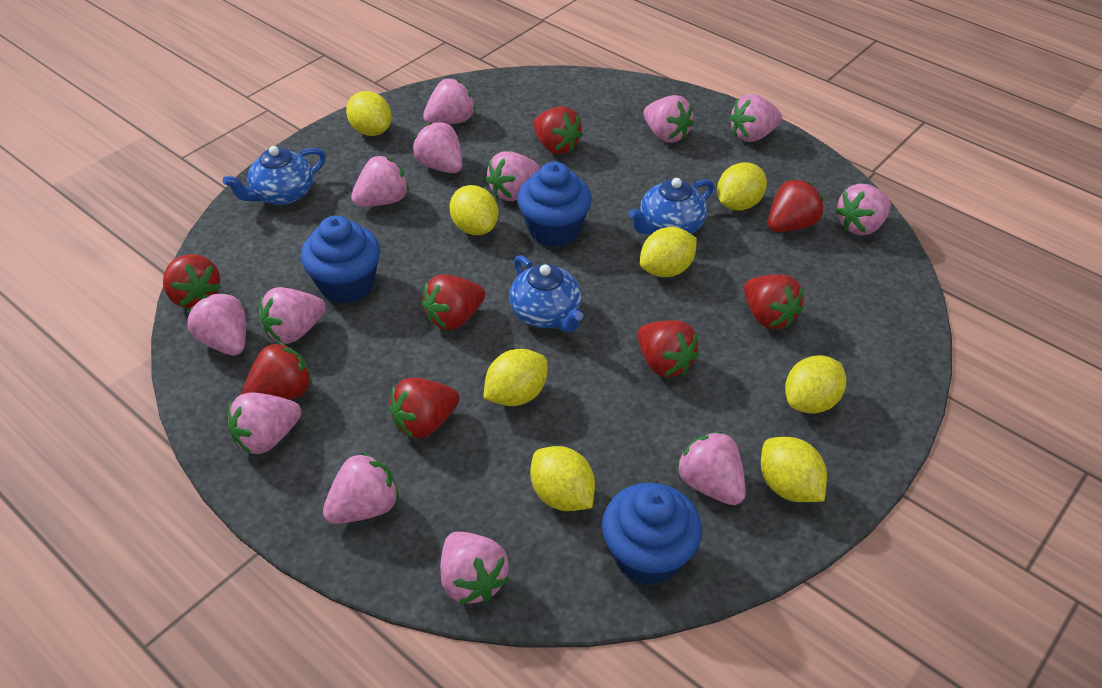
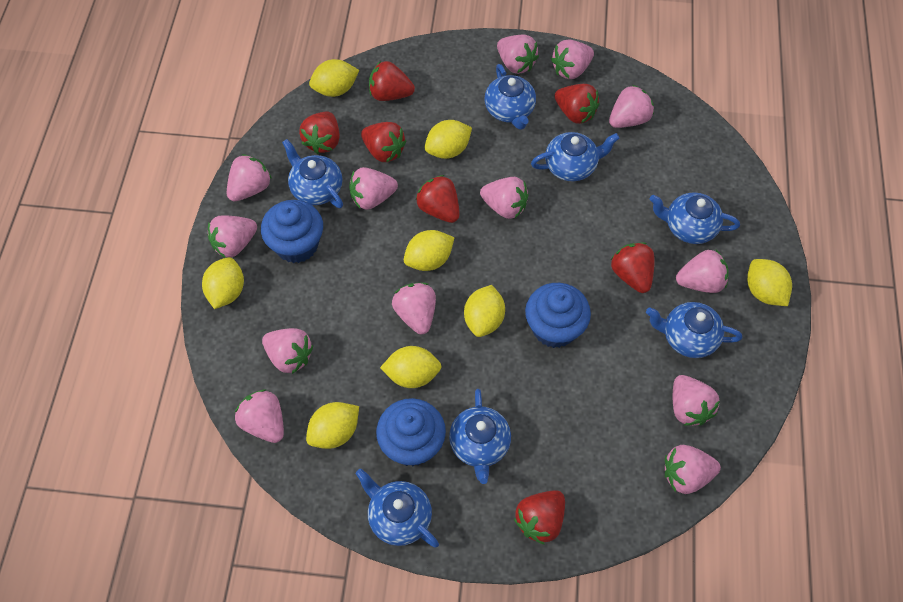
blue teapot: [223,146,326,205] [509,255,583,333] [629,178,714,234] = 3 -> [282,139,343,208] [355,469,439,548] [449,389,511,484] [485,64,536,130] [531,132,620,181] [646,302,742,358] [649,192,740,244] = 7
red strawberry: [163,254,221,308] [242,342,312,400] [389,378,460,439] [422,274,485,330] [533,106,583,154] [637,320,699,377] [744,274,803,329] [768,179,824,232] = 8 -> [299,112,340,154] [361,122,406,162] [369,61,415,101] [416,175,460,223] [514,490,565,545] [554,84,599,124] [611,242,655,293] = 7

